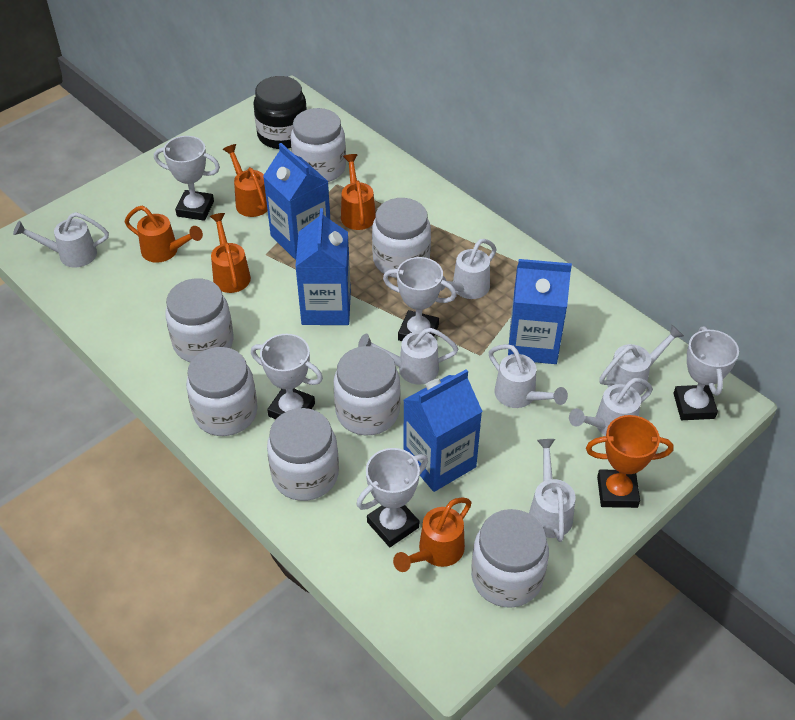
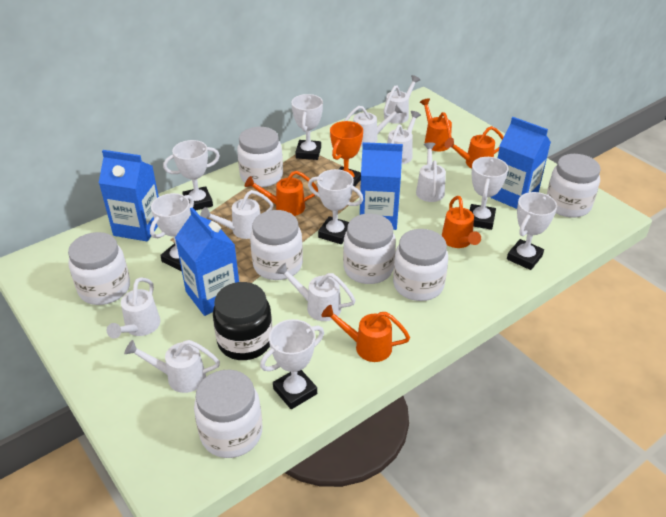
white trophy: [154,136,220,221] [251,334,323,419] [356,448,428,547] [383,257,457,341] [673,327,739,420] = 5 -> [150,193,194,271] [163,140,220,211] [260,319,324,409] [291,94,323,160] [308,169,363,244] [470,157,508,230] [507,192,557,270] = 7
white watering can: [13,212,109,267] [358,328,458,385] [440,239,497,299] [488,344,568,408] [529,439,576,542] [569,378,653,436] [599,325,684,395] = 7 -> [107,277,160,339] [124,340,220,393] [200,190,274,239] [276,263,356,321] [344,104,403,146] [383,75,420,124] [387,111,421,164] [416,142,446,202] = 8

